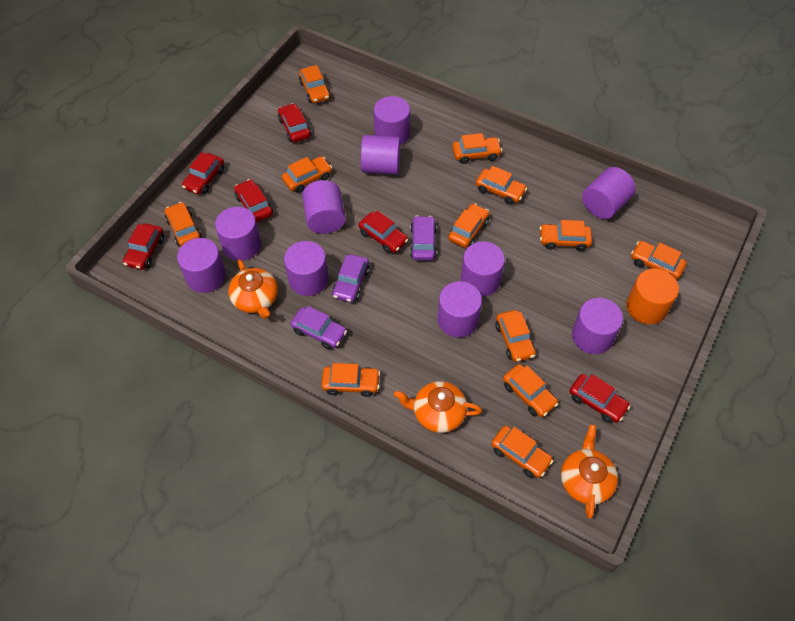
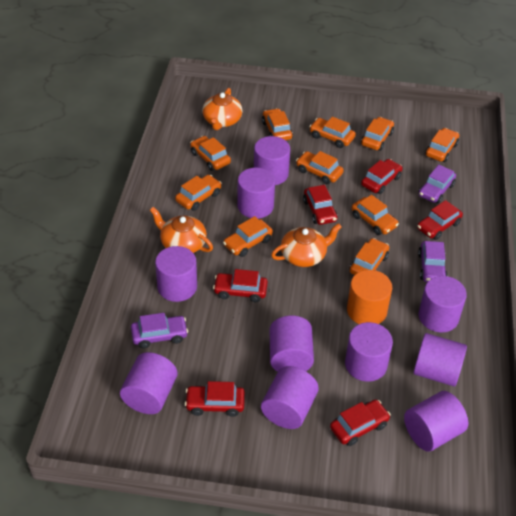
orange car: [165,202,202,246] [282,156,332,193] [299,65,331,103] [321,363,380,397] [448,203,489,248] [452,133,502,164] [476,166,527,205] [491,426,553,478] [495,310,536,362] [503,364,558,417] [540,220,592,251] [631,241,687,279] = 12 -> [175,175,222,211] [190,136,231,171] [223,216,273,257] [262,108,293,140] [296,151,344,184] [309,117,356,148] [349,238,389,275] [352,195,399,235] [361,117,394,151] [425,128,459,162] = 10

